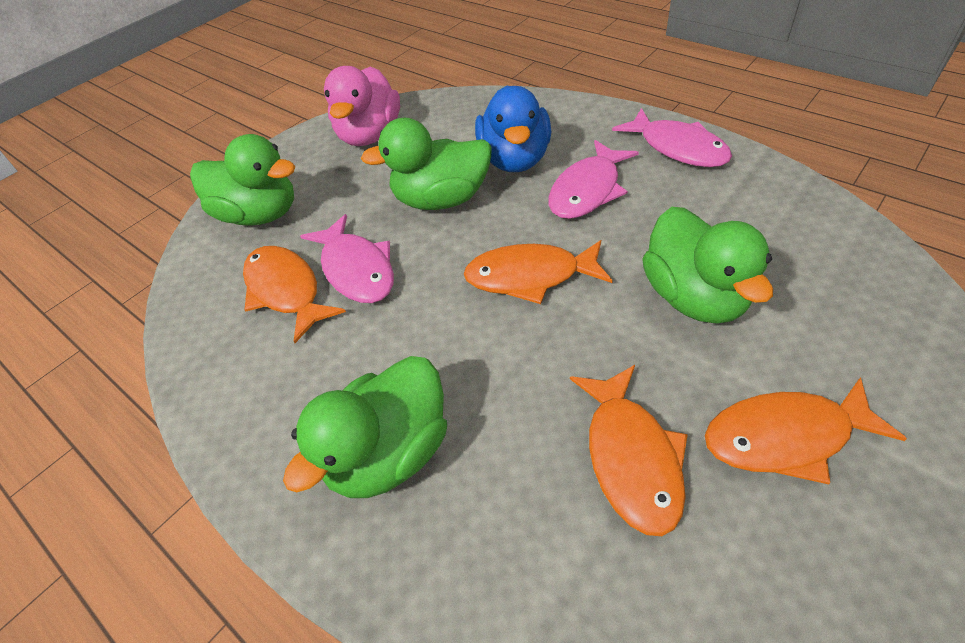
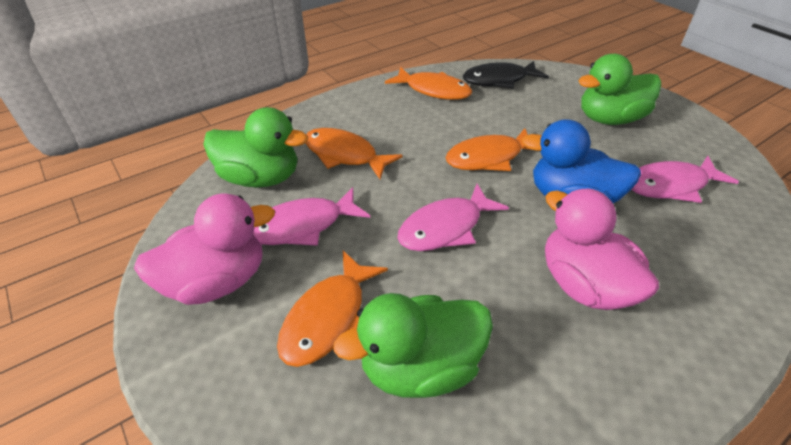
black fish: none = 0 -> [463,61,549,89] = 1
green duck: [190,134,295,226] [283,356,447,498] [361,118,492,210] [642,207,773,323] = 4 -> [203,107,308,188] [333,293,493,398] [578,54,661,125] = 3
pink duck: [324,66,400,146] = 1 -> [134,194,275,305] [545,189,659,310] = 2

